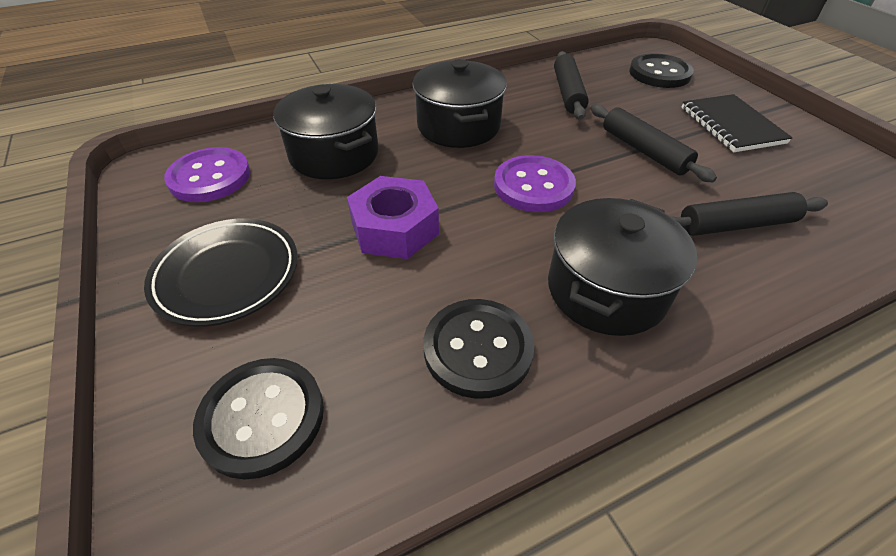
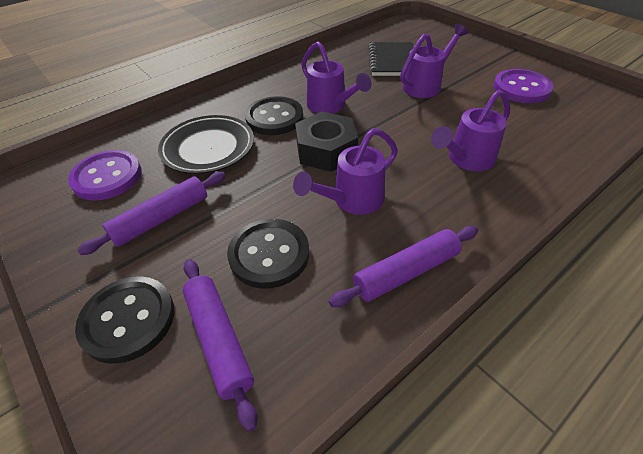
black nut: none = 0 -> [295,111,358,172] = 1
black pot: [273,84,379,179] [412,59,507,148] [548,198,697,336] = 3 -> none = 0
black rolling pin: [554,51,589,120] [590,104,717,182] [670,192,828,236] = 3 -> none = 0
purple nut: [347,176,439,259] = 1 -> none = 0
purple rolling pin: none = 0 -> [77,172,226,255] [183,259,257,431] [329,226,478,307] = 3
purple watering can: none = 0 -> [293,128,398,215] [301,41,372,114] [400,24,468,98] [431,89,510,171] = 4

